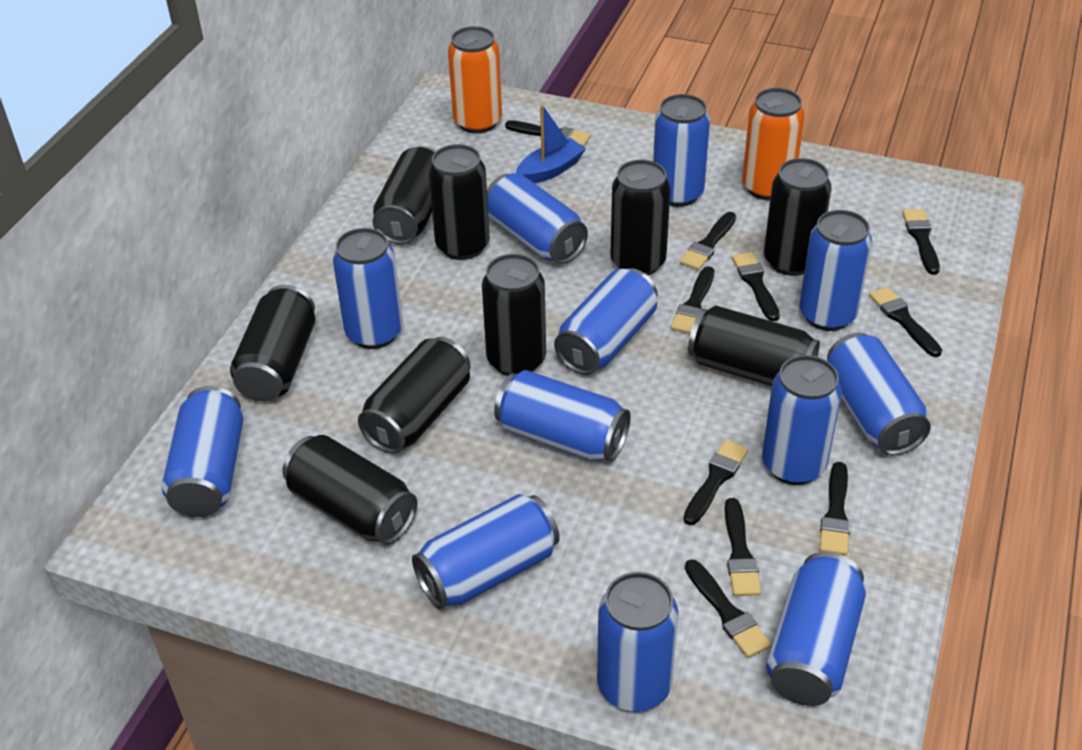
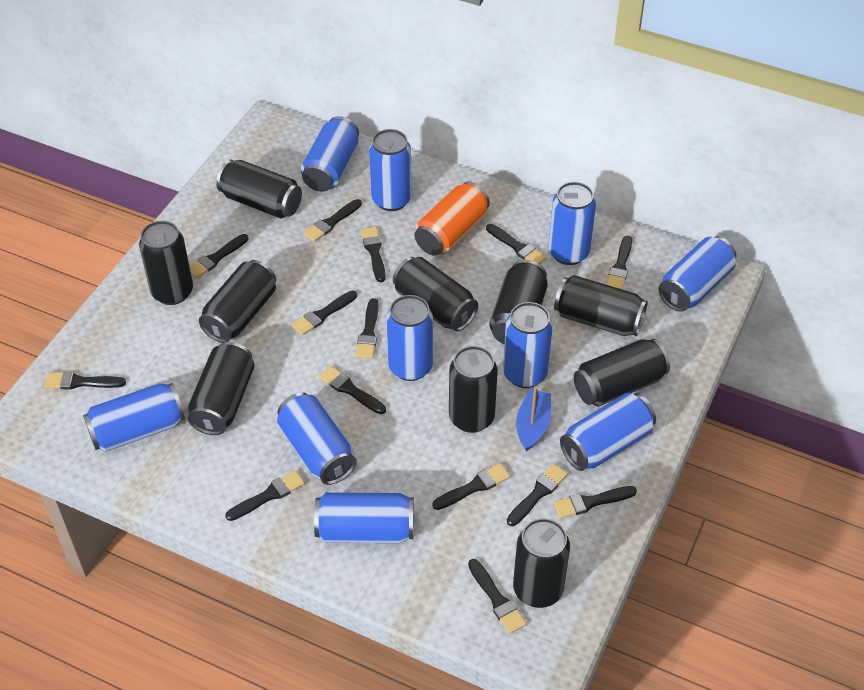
black brush: [505,120,591,147] [671,266,714,334] [680,212,736,270] [683,440,748,525] [685,559,771,658] [724,498,761,596] [732,252,780,321] [820,462,851,555] [869,287,942,357] [902,209,940,275] = 10 -> [44,372,126,389] [190,234,248,279] [225,470,305,521] [292,291,357,336] [303,199,362,242] [319,366,386,414] [356,298,379,359] [361,226,386,282] [432,463,510,510] [468,559,527,634] [486,224,546,264] [507,464,568,526] [553,486,637,518] [606,236,632,290] = 14
black can: [230,285,315,402] [283,435,418,545] [358,337,471,454] [373,146,436,244] [429,144,490,260] [482,254,546,376] [611,160,671,276] [688,306,820,386] [764,158,832,276] = 9 -> [139,221,193,305] [188,342,255,435] [199,260,276,343] [216,160,302,218] [393,257,478,331] [449,346,498,433] [489,260,548,344] [513,518,570,608] [554,275,648,336] [574,339,670,406] = 10
blue can: [161,386,244,517] [333,228,403,349] [412,494,560,609] [487,173,588,264] [494,370,631,462] [554,268,657,375] [597,572,679,712] [653,94,710,207] [762,355,842,485] [766,552,866,706] [799,210,872,331] [827,333,931,456] = 12 -> [83,383,185,452] [277,392,357,485] [301,116,359,192] [314,492,414,543] [369,129,412,211] [386,295,433,381] [503,302,553,388] [548,182,596,265] [560,393,656,471] [659,236,736,312] = 10
orange can: [448,26,502,134] [742,88,805,201] = 2 -> [415,181,490,256] = 1

